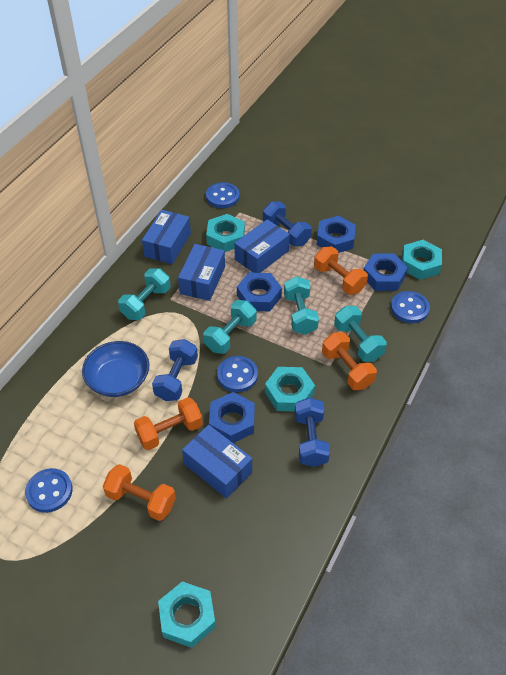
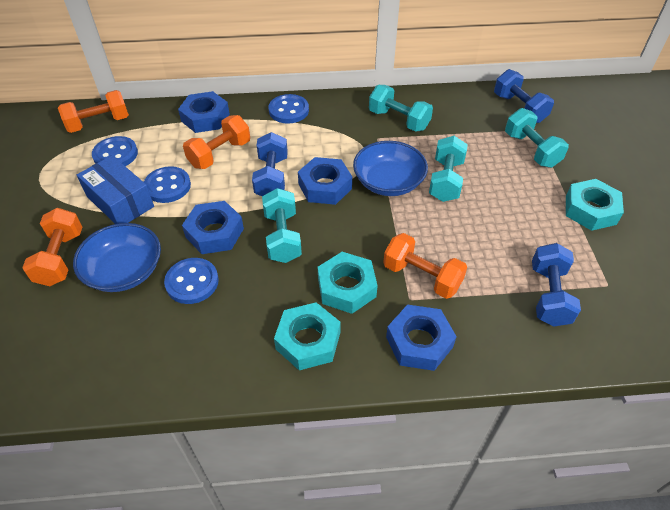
blue bowl: [82,341,149,397] = 1 -> [73,223,161,292] [353,141,428,196] = 2
blue box: [142,210,191,264] [178,244,225,301] [182,425,252,499] [234,219,290,273] = 4 -> [77,155,154,224] = 1
turquoise nut: [158,581,216,648] [206,214,245,252] [265,367,315,412] [402,240,442,280] = 4 -> [274,302,341,370] [318,252,378,314] [566,179,624,231] = 3

